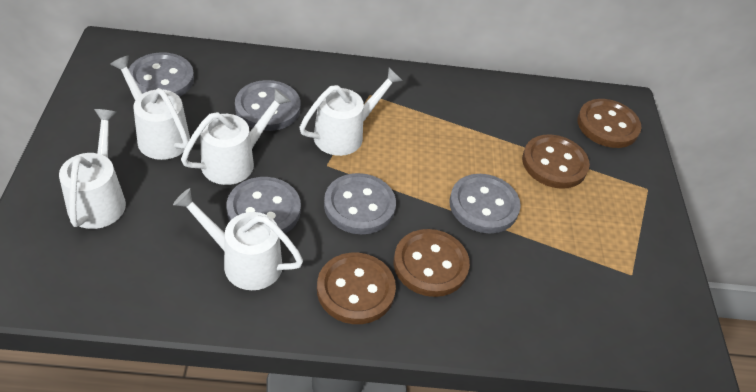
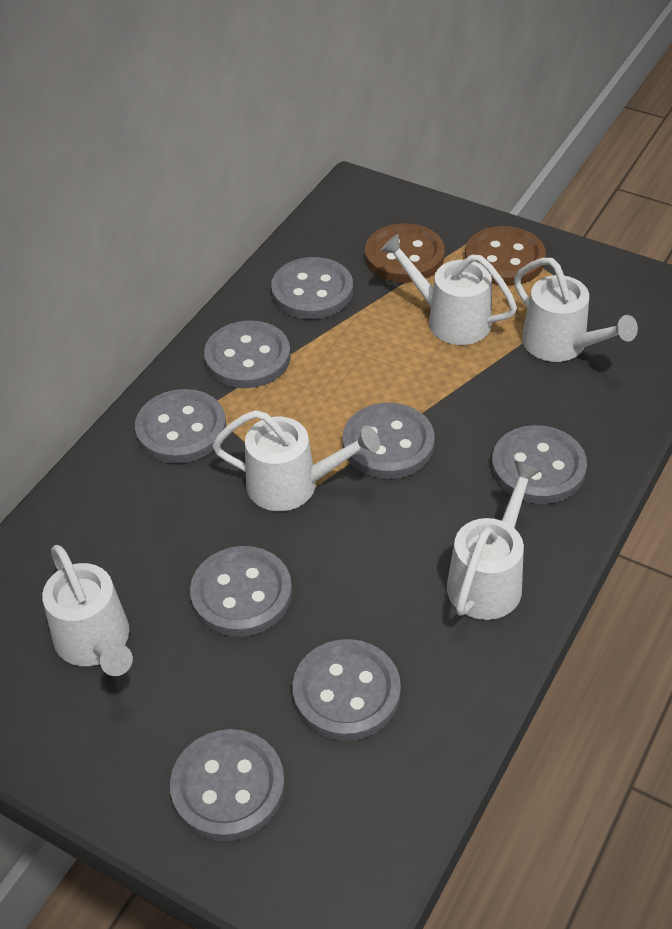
brown button: [317,253,396,324] [393,229,470,297] [522,134,590,189] [577,99,641,148] = 4 -> [365,223,445,283] [465,226,546,286] = 2
grey button: [129,52,194,97] [227,177,301,234] [235,80,300,131] [324,173,396,234] [449,174,521,233] = 5 -> [135,389,226,463] [170,729,285,841] [190,546,292,637] [204,320,291,388] [271,257,353,319] [293,639,401,741] [343,403,435,479] [492,425,587,504] = 8

